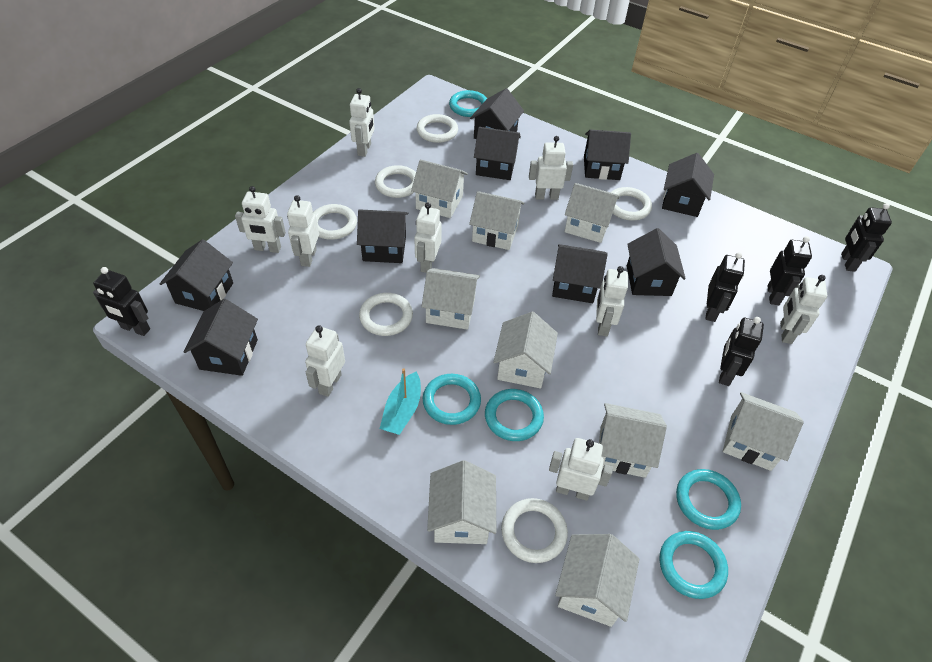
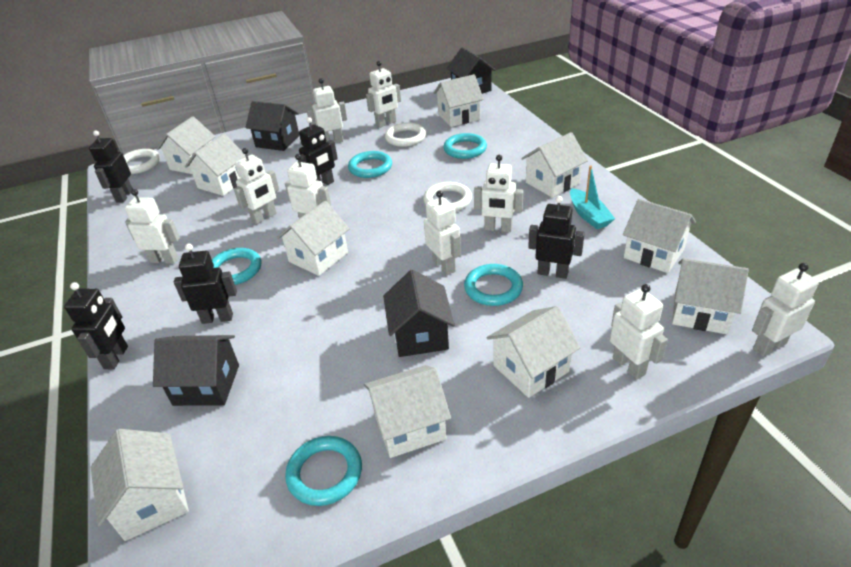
black house: [160,239,233,311] [184,299,258,376] [357,209,408,263] [470,88,524,139] [474,127,521,180] [552,244,608,303] [584,129,631,180] [627,228,686,296] [662,153,714,217] = 9 -> [153,335,239,406] [245,101,300,151] [383,270,454,357] [446,47,496,94] = 4
white house: [411,159,468,218] [421,268,480,330] [427,460,496,544] [469,191,525,250] [493,312,558,388] [555,534,639,627] [565,183,619,243] [599,403,667,478] [723,392,804,471] = 9 -> [91,429,189,541] [157,116,216,174] [185,134,246,196] [276,201,350,276] [364,365,451,458] [434,74,484,127] [486,306,580,398] [521,132,588,198] [623,199,696,273] [672,258,749,334] = 10
white ring: [313,204,357,240] [359,293,413,336] [375,165,416,198] [417,114,458,143] [501,498,568,563] [610,187,652,220] = 6 -> [123,149,160,174] [385,122,426,147] [423,182,472,212] = 3

